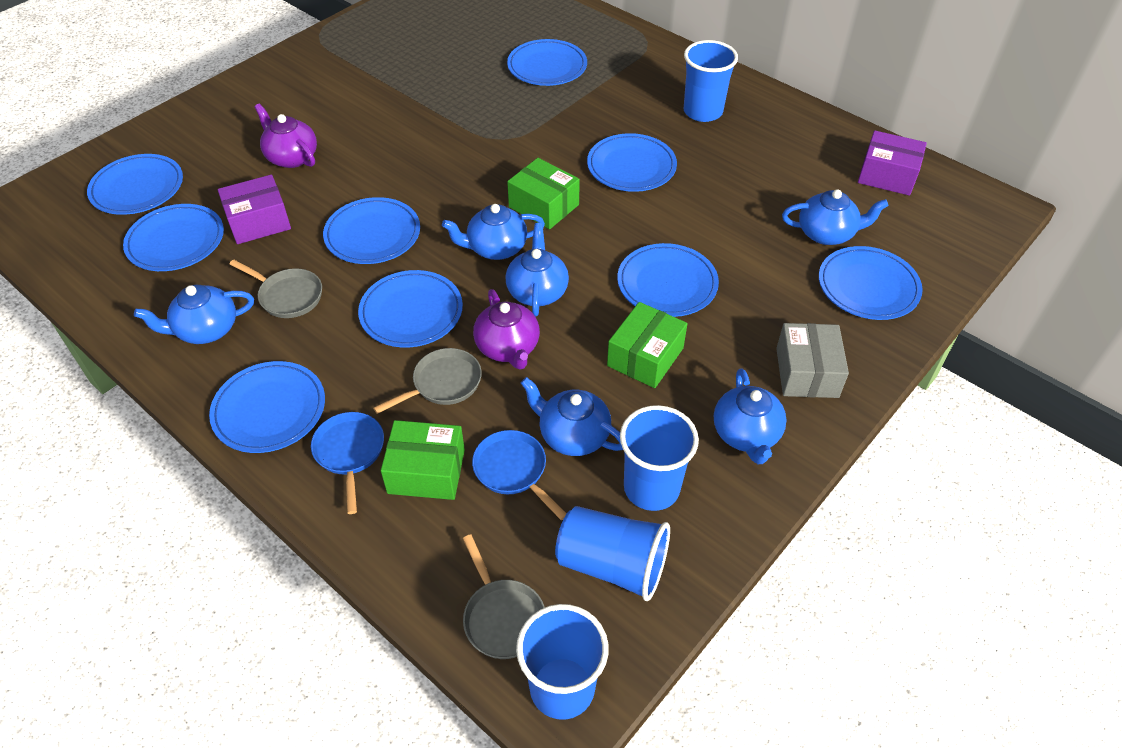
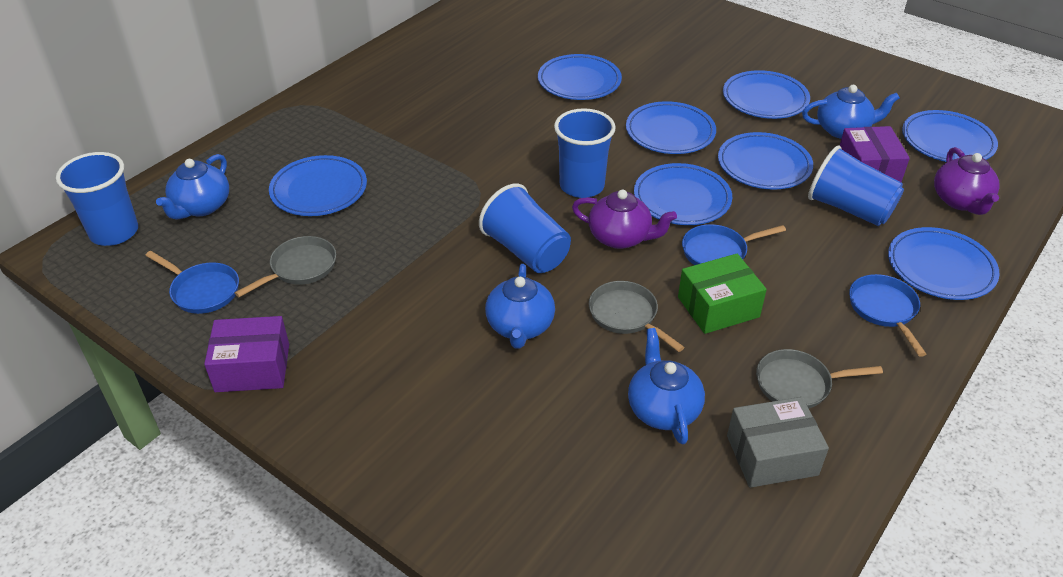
blue pan: [311,412,384,514] [472,430,567,520] = 2 -> [145,251,239,314] [682,224,786,265] [849,274,926,357] = 3
blue plate: [87,154,183,215] [123,204,224,271] [209,361,325,453] [323,197,420,264] [358,270,463,348] [507,39,587,86] [587,133,677,192] [617,243,719,317] [819,246,923,320] = 9 -> [269,155,367,216] [538,54,622,100] [626,101,716,154] [634,163,732,225] [718,132,813,190] [723,70,810,119] [888,227,1000,300] [902,110,998,162] = 8
blue teapot: [134,285,254,344] [442,204,545,260] [506,223,569,317] [521,377,623,456] [714,368,787,464] [782,189,889,245] = 6 -> [156,154,229,220] [485,264,555,349] [628,328,705,445] [802,85,900,139] = 4
green box: [381,420,465,500] [507,158,580,229] [607,302,687,388] = 3 -> [678,254,767,334] = 1

